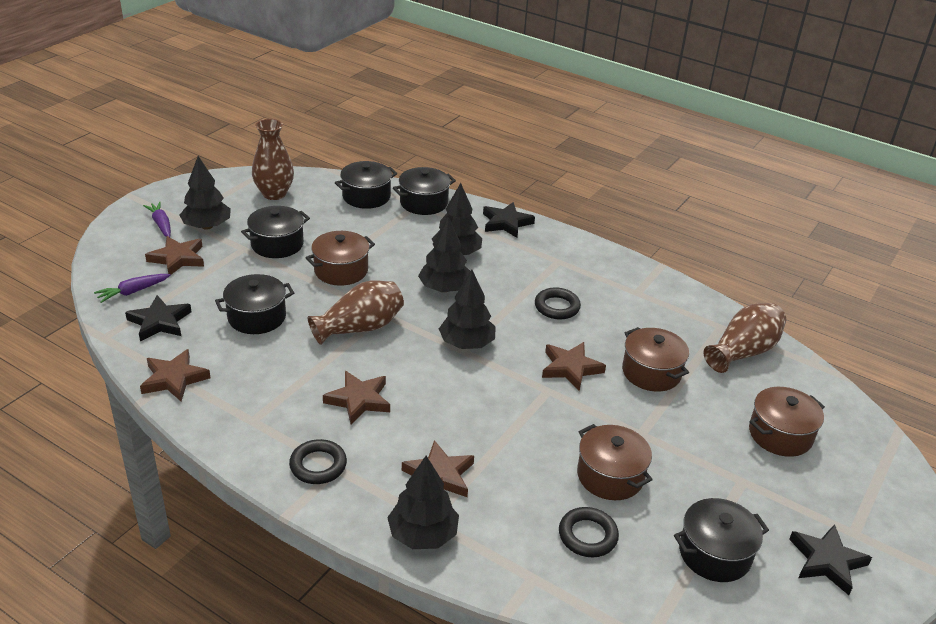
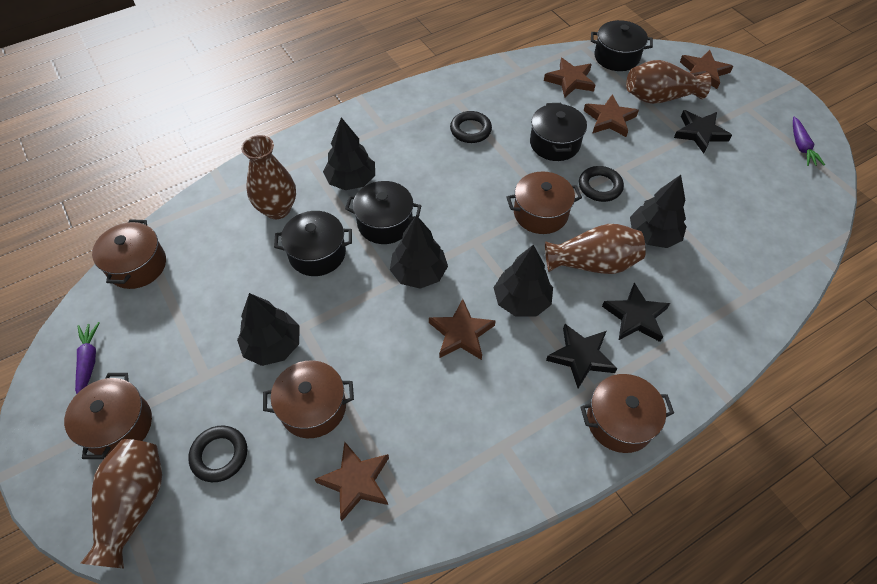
black pot: [215,274,294,334] [241,206,310,258] [335,161,397,209] [393,167,456,215] [674,498,769,582] = 5 -> [274,211,352,276] [345,181,422,244] [530,103,587,161] [591,20,653,71] = 4
brown pot: [305,231,375,286] [577,424,653,500] [622,327,689,391] [749,387,825,457] = 4 -> [64,373,152,459] [92,219,166,289] [263,360,354,438] [506,171,582,234] [581,374,674,453] = 5
brown vase: [252,119,294,200] [308,280,404,345] [703,303,786,373] = 3 -> [81,439,162,568] [241,135,296,219] [545,224,646,274] [626,60,711,104] = 4

